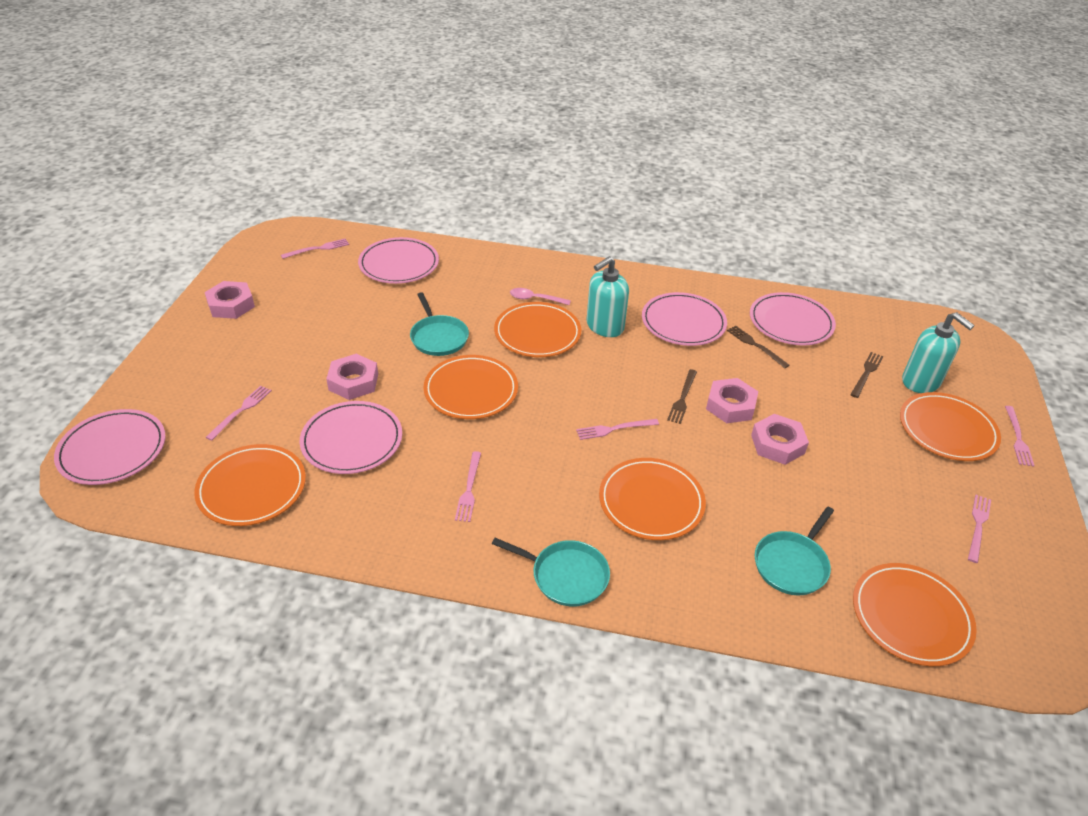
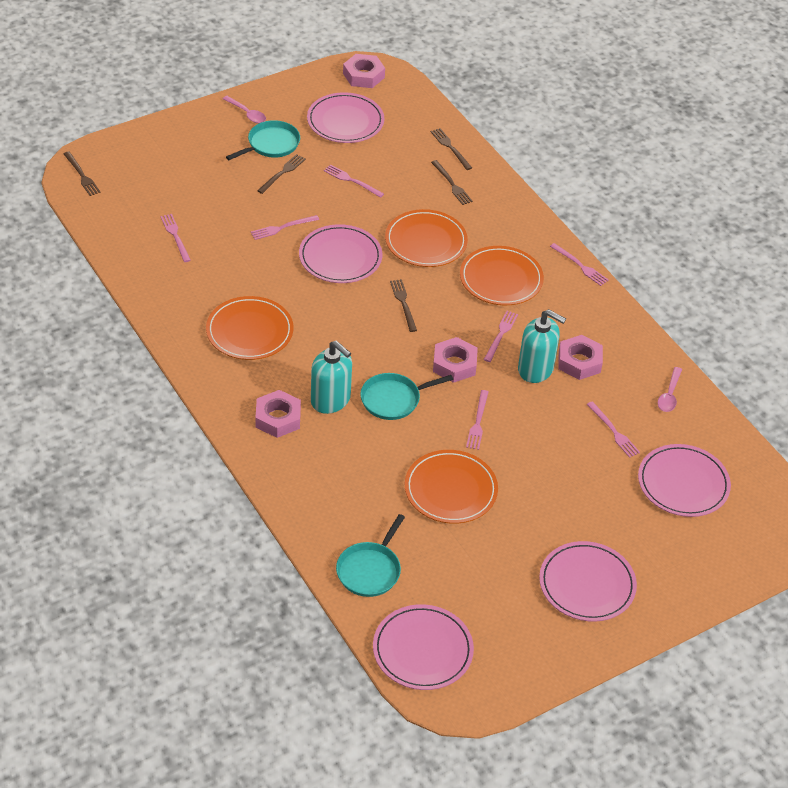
brown fork: [667,369,697,424] [727,325,790,368] [850,352,883,398] = 3 -> [63,151,101,196] [257,154,306,194] [390,279,417,332] [431,128,472,170] [431,160,473,205] = 5
orange plate: [194,444,306,526] [423,355,518,419] [494,302,581,357] [599,458,706,540] [853,563,977,666] [900,392,1001,461] = 6 -> [206,296,293,360] [385,209,468,267] [405,450,498,524] [460,246,544,305] = 4
pink fork: [206,386,272,441] [281,238,349,259] [455,451,481,522] [576,419,659,440] [968,495,991,563] [1005,406,1035,467] = 6 -> [160,214,191,262] [251,215,319,240] [324,164,384,198] [466,390,488,450] [484,311,518,362] [550,243,609,286] [587,401,640,458] = 7
pink spoon: [510,288,571,305] = 1 -> [223,96,266,123] [658,367,682,412] = 2

